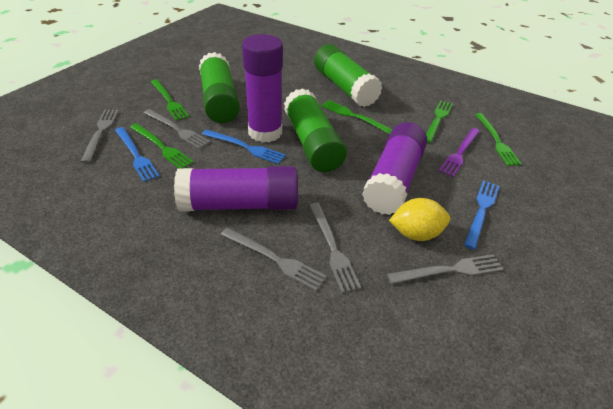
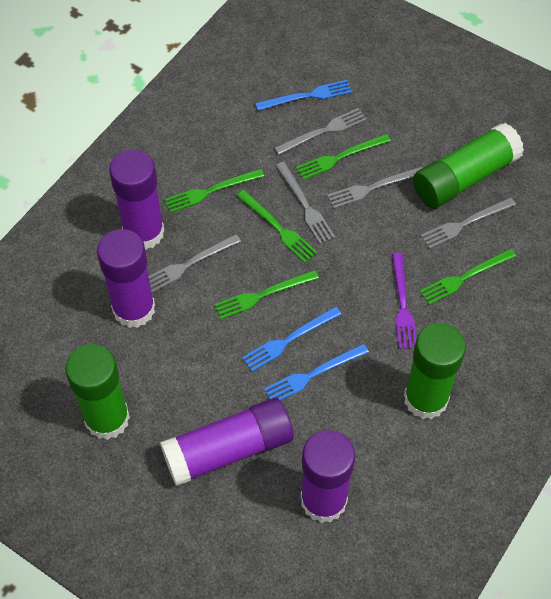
purple glue stick: [174,166,298,211] [242,34,283,143] [362,122,427,215] = 3 -> [97,229,155,328] [109,149,165,250] [160,398,294,486] [301,430,355,523] = 4
yellow lemon: [389,198,450,241] = 1 -> none = 0

